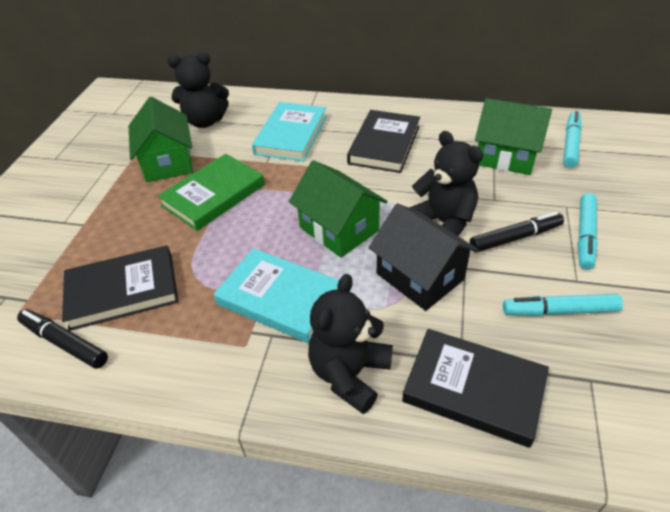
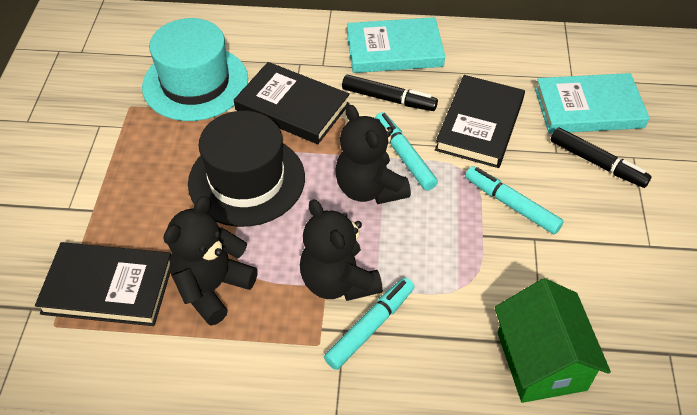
black hat: none = 0 -> [188,111,305,227] = 1
black house: [369,203,478,311] = 1 -> none = 0
green book: [158,154,265,231] = 1 -> none = 0
green house: [129,97,193,182] [289,160,388,258] [475,98,552,175] = 3 -> [494,278,611,403] = 1
turquoise hat: none = 0 -> [142,18,248,121] = 1

